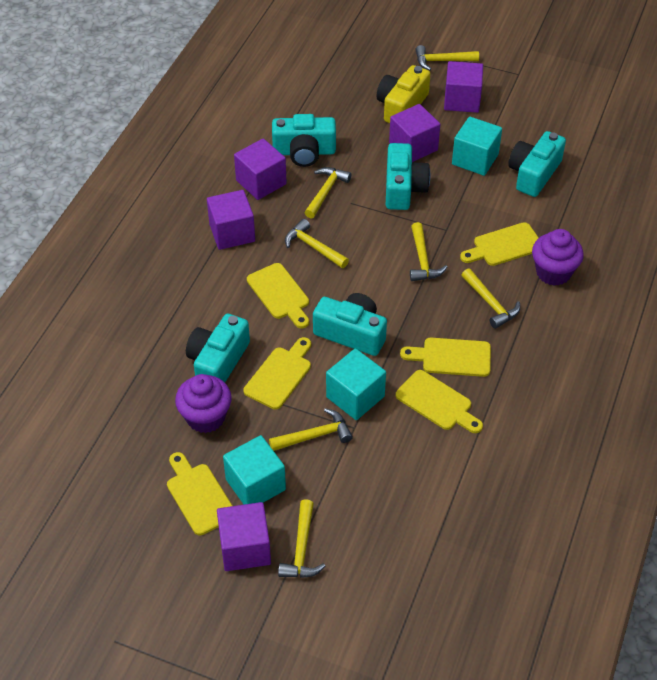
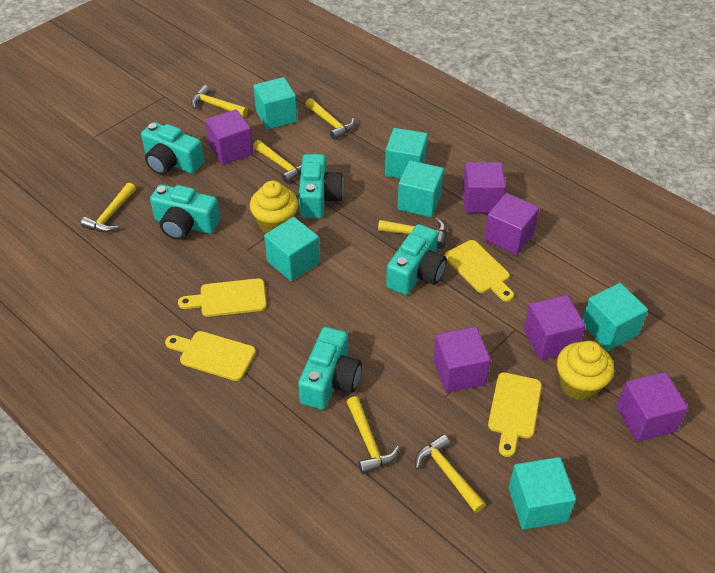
purple cube: [207,190,255,250] [217,502,271,571] [234,139,287,200] [389,104,440,162] [444,61,483,113] = 5 -> [205,109,253,165] [433,327,491,393] [462,162,506,213] [484,193,539,255] [524,295,586,360] [617,372,688,442] = 6
purple cupcake: [175,374,232,433] [532,229,584,286] = 2 -> none = 0
turquoise cube: [223,435,286,505] [326,348,386,420] [452,116,502,176] = 3 -> [253,77,297,130] [264,217,320,281] [385,128,428,179] [397,160,444,217] [509,457,576,530] [582,283,648,351] = 6
yellow camera: [376,65,430,123] = 1 -> none = 0
yellow cupcake: none = 0 -> [250,181,298,234] [557,341,614,401] = 2
yellow cutting board: [167,452,232,535] [243,337,311,410] [247,263,309,328] [396,370,483,433] [400,338,491,377] [460,222,539,266] = 6 -> [165,331,256,381] [178,278,267,317] [445,240,514,302] [488,372,542,457] = 4

